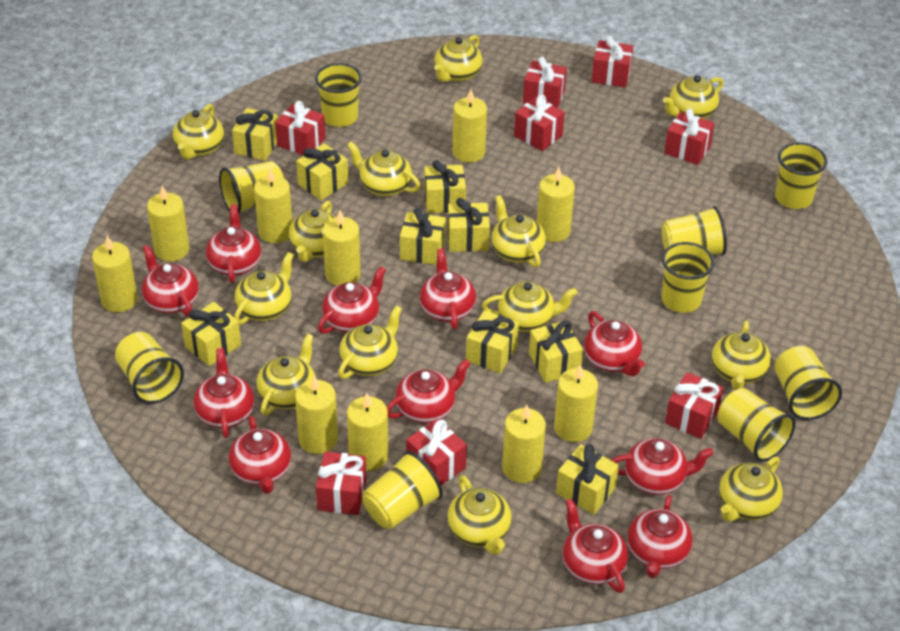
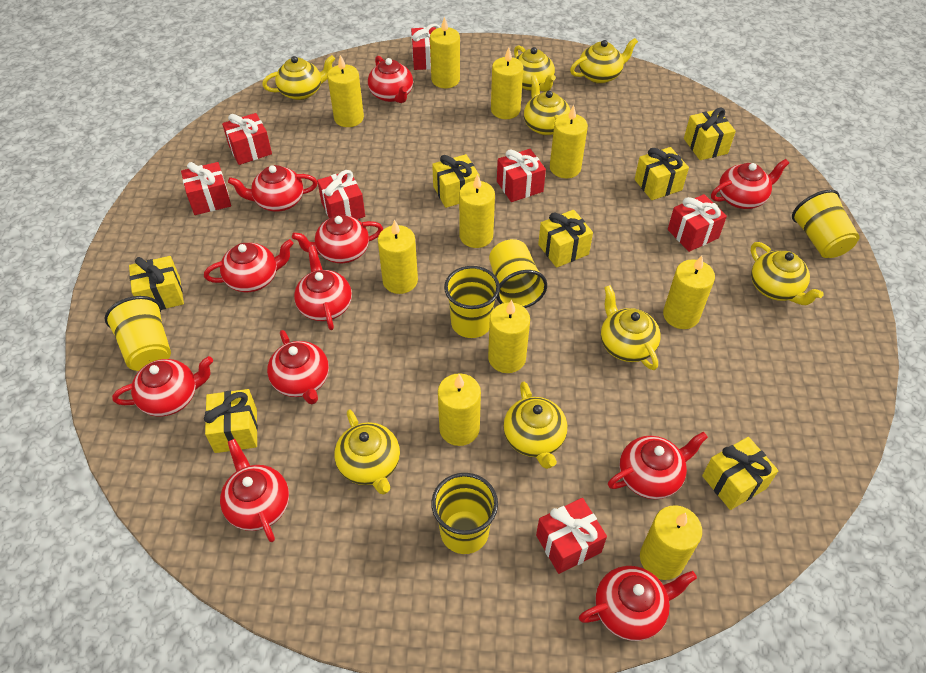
red gift: [275,101,326,155] [316,451,366,515] [406,419,467,485] [514,95,565,151] [523,57,567,108] [591,36,633,88] [664,109,715,165] [665,372,723,439] = 8 -> [181,162,231,215] [222,113,272,165] [317,170,365,219] [411,24,441,70] [497,149,546,202] [536,498,607,574] [668,194,727,252] = 7
yellow cup: [115,332,184,404] [219,161,284,214] [315,63,362,127] [362,451,443,529] [661,206,727,256] [661,242,715,313] [718,388,796,462] [774,346,842,420] [775,142,828,209] = 9 -> [105,296,171,371] [431,473,498,554] [444,266,500,338] [489,239,547,308] [792,190,859,258] = 5
yellow gift: [181,302,241,366] [232,108,278,161] [296,143,349,200] [400,208,446,265] [424,160,466,213] [448,198,490,252] [466,310,519,373] [529,321,583,383] [556,444,619,515] = 9 -> [129,256,184,310] [204,389,258,453] [432,154,480,208] [538,210,593,268] [635,147,689,200] [684,108,736,160] [702,437,779,510] = 7
yellow teapot: [173,104,224,160] [234,252,294,325] [257,333,316,416] [289,201,336,262] [338,305,402,379] [347,142,421,196] [434,35,483,82] [447,475,511,555] [482,281,577,332] [491,195,546,268] [663,75,724,119] [712,320,771,390] [719,456,783,522] = 13 -> [262,55,335,100] [334,409,400,495] [503,382,567,469] [514,45,556,92] [524,75,570,135] [570,38,638,84] [601,285,661,370] [751,242,824,305] = 8

